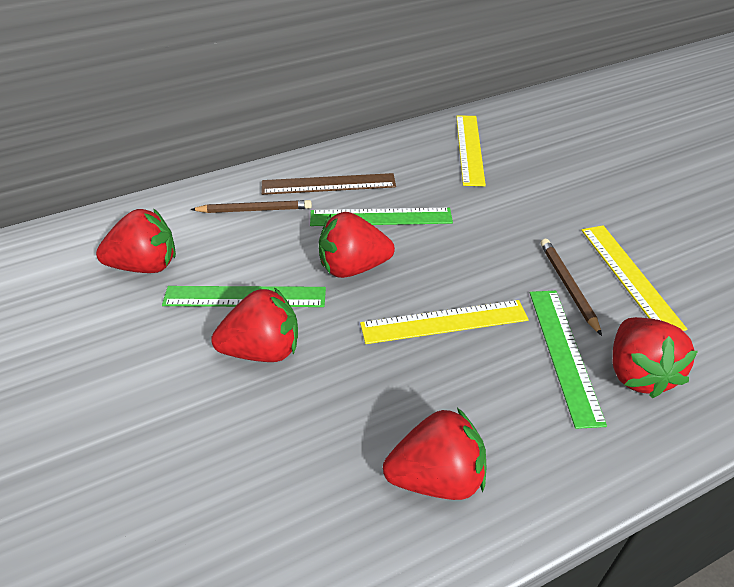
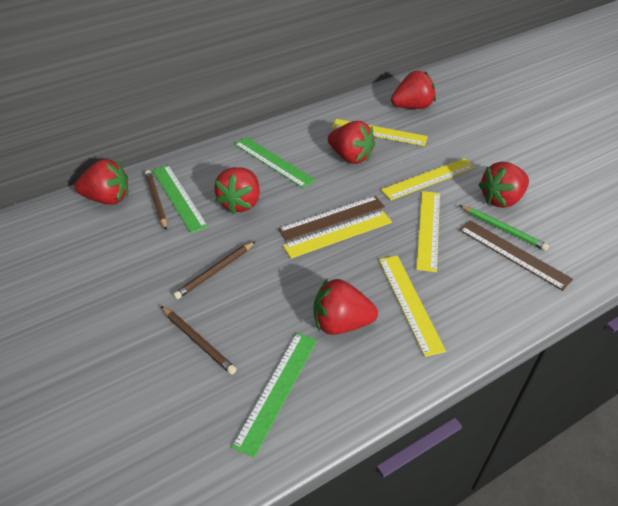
brown pencil: [190,200,312,213] [541,239,602,336] = 2 -> [145,170,167,230] [161,306,237,375] [173,241,256,299] = 3
brown ruler: [261,173,396,195] = 1 -> [278,196,385,241] [459,220,573,291] = 2
green pencil: none = 0 -> [459,205,549,251] = 1
red strawberry: [96,208,176,273] [211,287,298,362] [319,212,395,278] [383,408,487,500] [613,317,698,398] = 5 -> [74,159,128,205] [214,167,260,214] [314,278,378,335] [328,121,375,164] [391,71,436,109] [478,162,529,208] = 6
yellow ruler: [360,300,529,344] [456,115,486,186] [581,225,687,331] = 3 -> [283,211,392,258] [332,119,428,146] [379,256,446,357] [381,158,475,200] [416,191,440,272] = 5

